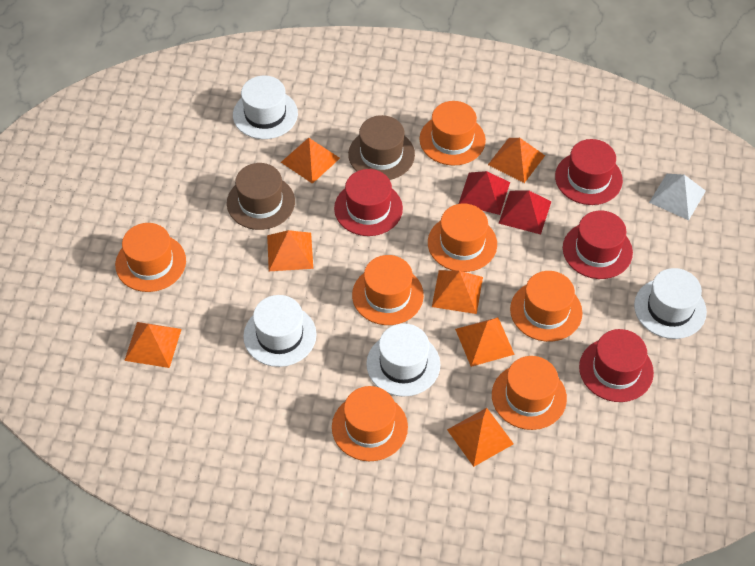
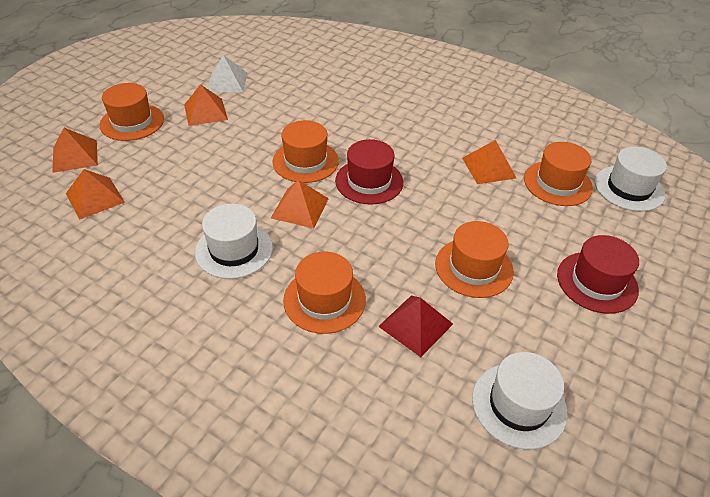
brown hat: [227,163,295,230] [348,115,415,180] = 2 -> none = 0
orange hat: [115,223,186,292] [332,386,408,461] [352,255,424,325] [419,101,486,166] [428,204,497,272] [492,356,567,430] [510,271,582,342] = 7 -> [100,83,164,141] [272,120,339,183] [283,251,366,334] [435,221,514,298] [524,142,593,206] = 5
orange pyramid: [124,322,182,368] [267,230,313,271] [281,137,340,184] [432,270,483,314] [447,408,514,467] [455,317,515,367] [488,138,545,183] = 7 -> [52,128,98,173] [66,169,125,220] [184,84,228,126] [271,180,329,228] [462,140,516,184] = 5
red hat: [334,169,403,236] [555,139,623,205] [563,210,633,279] [579,329,654,402] = 4 -> [335,139,403,205] [557,235,639,314] = 2
red pyramid: [459,171,510,215] [499,190,552,235] = 2 -> [378,296,453,357] = 1
white hat: [233,75,298,139] [243,295,317,367] [366,323,440,397] [634,268,707,339] = 4 -> [195,204,273,279] [472,352,568,449] [595,147,667,212] = 3

